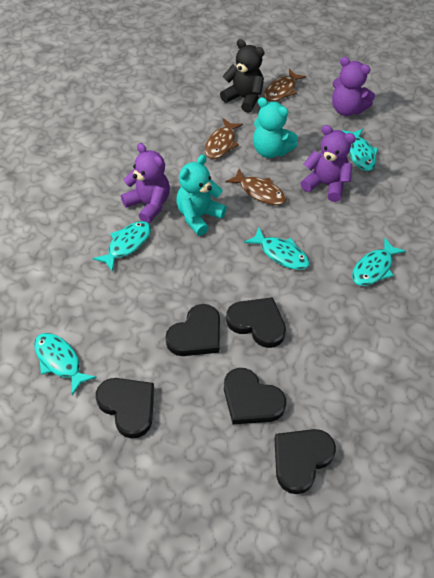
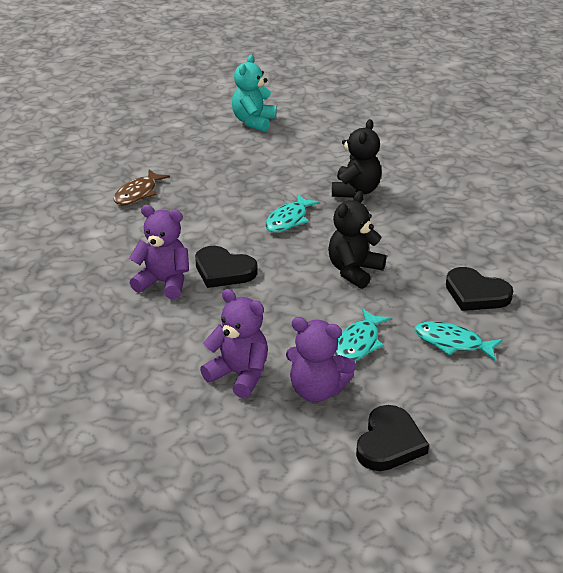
black heart: [96,378,154,438] [166,304,220,356] [224,368,286,424] [226,297,286,348] [274,429,336,494] = 5 -> [195,246,258,288] [356,405,429,471] [446,267,513,311] = 3
black teddy bear: [220,39,264,113] = 1 -> [328,191,386,289] [332,119,382,198] = 2
brown fish: [205,118,243,159] [225,169,286,205] [264,69,306,102] = 3 -> [114,169,170,205] = 1
turquoise fish: [34,333,97,395] [93,221,151,271] [244,227,310,270] [342,129,378,171] [352,238,406,286] = 5 -> [265,194,320,233] [334,309,391,361] [415,321,503,360] = 3
turquoise teddy bear: [176,154,227,236] [253,97,298,158] = 2 -> [232,55,276,132] = 1

